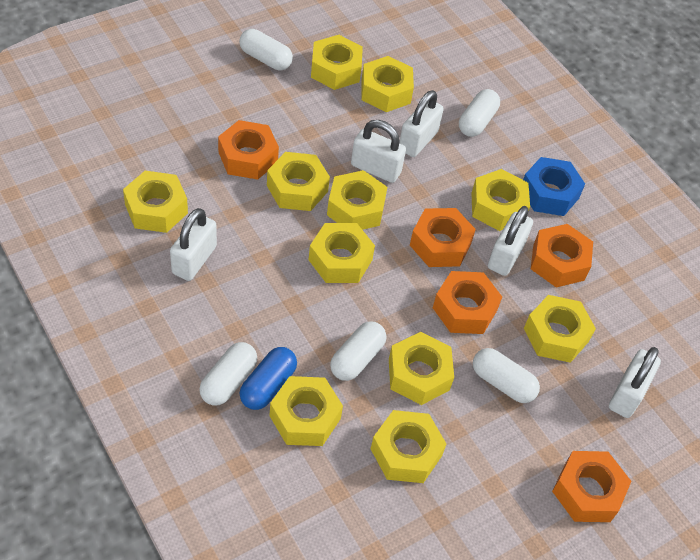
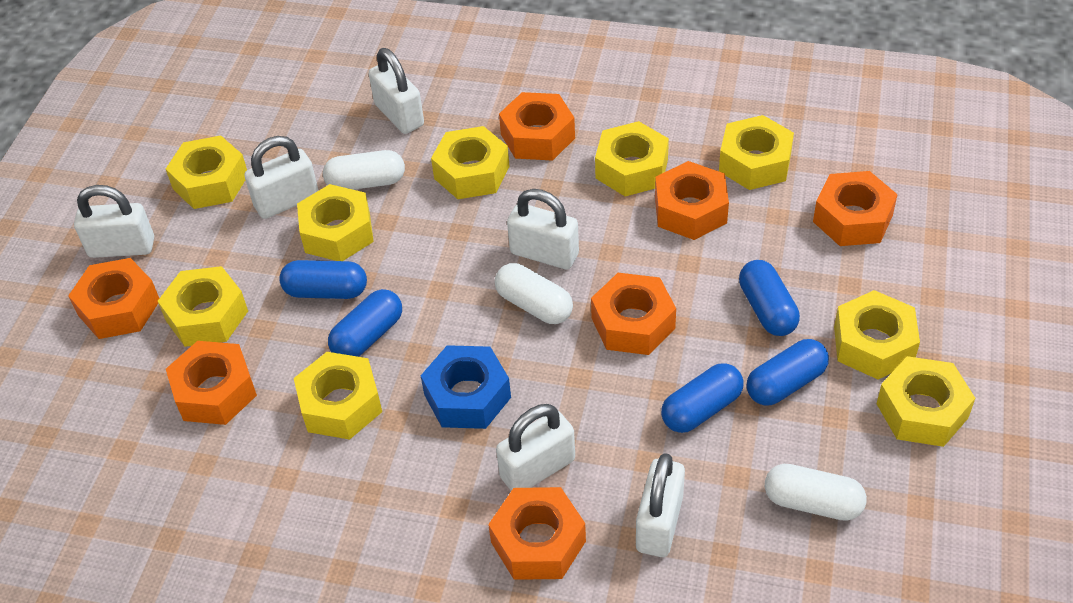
blue capsule: [239,347,297,410] = 1 -> [279,260,367,299] [328,289,402,357] [661,363,744,433] [739,260,800,336] [746,339,829,406] = 5
orange nut: [218,120,279,180] [410,208,476,267] [433,271,502,334] [531,224,593,287] [552,451,631,522] = 5 -> [68,258,159,339] [166,341,257,425] [488,487,586,580] [499,92,575,161] [591,273,676,355] [655,161,729,240] [813,171,898,246] = 7
white capsule: [199,342,257,405] [239,29,293,70] [330,321,386,381] [459,89,500,137] [473,348,540,403] = 5 -> [323,150,405,190] [495,263,573,324] [765,464,867,521] = 3
white padlock: [170,208,217,281] [351,120,406,183] [399,90,444,157] [488,206,533,276] [609,347,661,418] = 5 -> [74,185,154,258] [244,136,319,219] [369,48,424,134] [496,404,575,491] [507,189,579,269] [636,453,685,557] = 6
yellow nut: [123,171,188,233] [267,152,330,211] [270,376,343,446] [308,223,375,283] [311,35,363,90] [327,170,387,230] [362,56,414,112] [371,410,446,483] [389,332,454,405] [471,169,530,231] [524,295,596,363] = 11 -> [158,266,248,347] [166,136,247,209] [294,352,382,440] [297,184,374,261] [431,126,510,199] [595,121,669,196] [719,115,794,190] [834,290,920,379] [877,356,975,447] = 9

